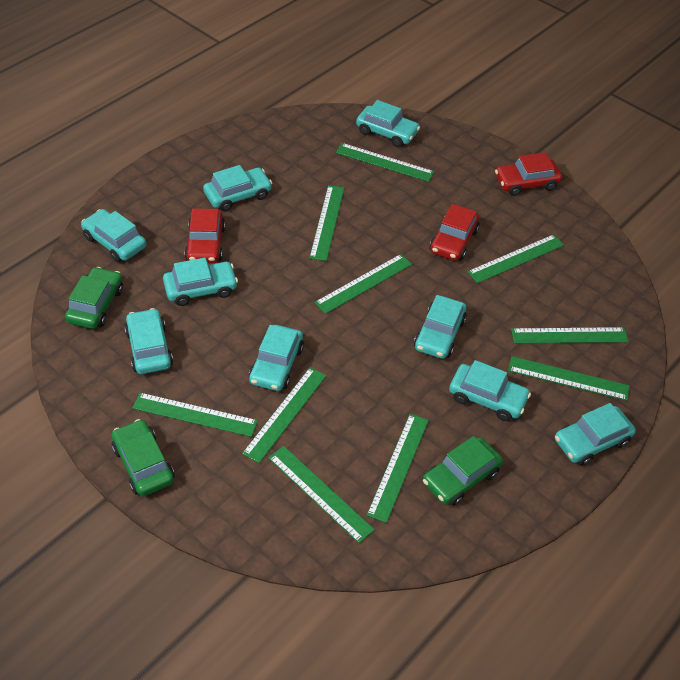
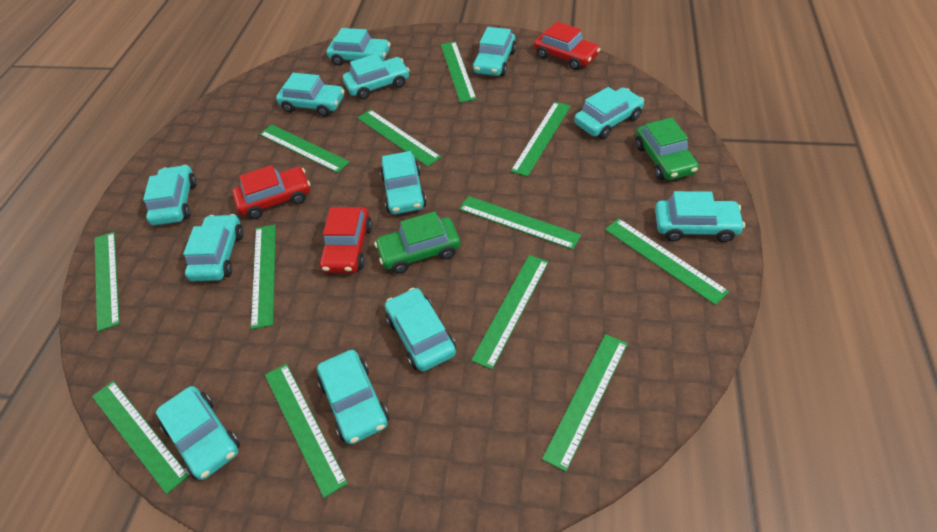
green car: [65,267,123,329] [112,419,174,496] [423,436,503,506] = 3 -> [374,211,460,274] [635,118,699,180] = 2
green ruler: [133,393,258,437] [242,367,326,463] [269,446,374,543] [309,185,344,261] [314,254,412,314] [336,143,434,182] [367,414,429,523] [467,234,564,283] [508,356,629,401] [511,327,628,343] = 10 -> [92,381,189,494] [95,232,120,332] [251,225,276,329] [260,124,350,173] [265,364,348,498] [358,109,441,167] [441,41,476,103] [459,196,581,250] [471,255,549,369] [511,102,571,177] [542,334,628,472] [605,218,729,305] = 12
turquoise car: [81,209,146,262] [125,308,173,374] [163,258,238,306] [203,165,272,211] [249,325,304,391] [356,100,420,147] [414,295,467,359] [449,360,531,421] [555,403,636,466] = 9 -> [143,165,197,225] [156,386,240,480] [183,214,243,281] [276,73,345,117] [317,350,389,445] [327,28,391,66] [343,54,410,100] [380,151,427,214] [385,288,456,372] [472,27,517,76] [574,87,644,139] [655,191,745,242] = 12

